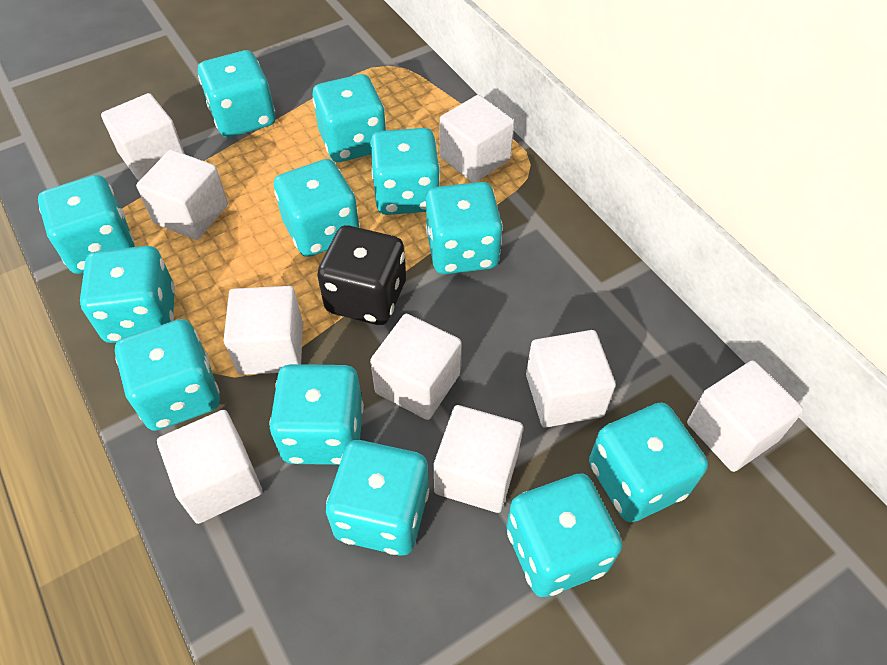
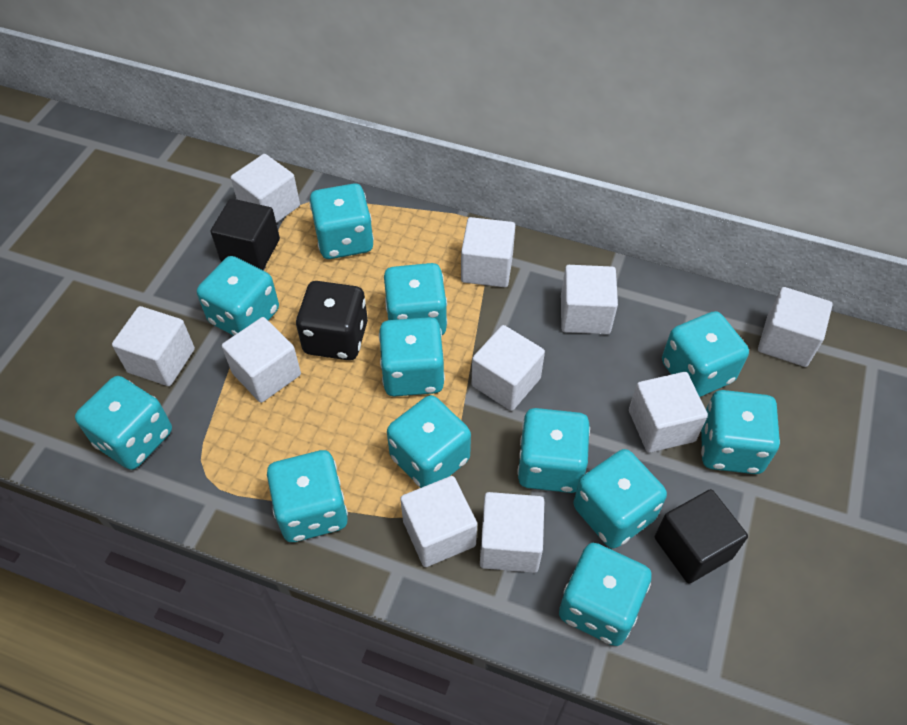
black cube: none = 0 -> [211,198,280,270] [655,489,748,584] = 2
white cube: [101,93,185,181] [136,150,228,240] [157,410,262,524] [224,286,303,375] [370,314,461,420] [434,405,523,513] [439,95,514,183] [526,330,616,428] [687,360,804,472] = 9 -> [112,306,195,386] [222,317,301,403] [231,154,300,223] [400,476,477,567] [461,217,515,287] [471,325,545,411] [480,492,544,573] [561,265,618,334] [629,372,708,453] [758,287,833,367] = 10

